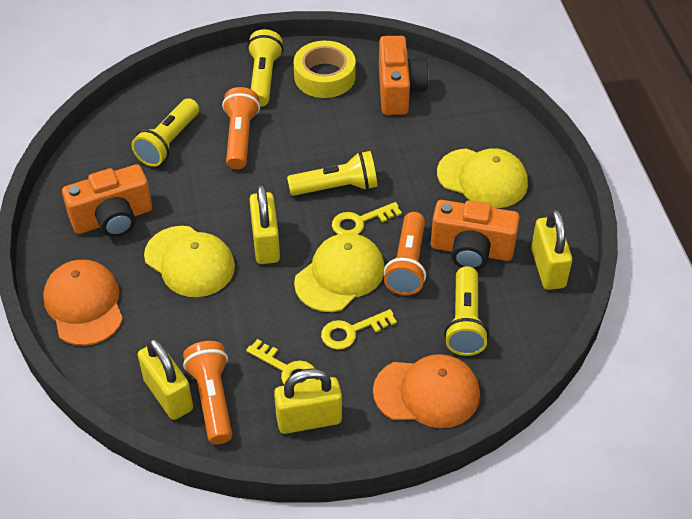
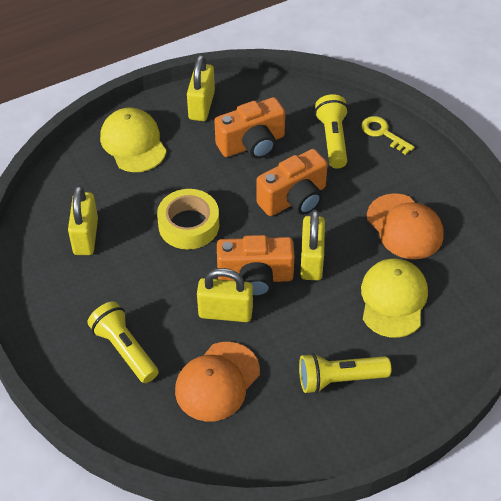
orange flashlight: [183,341,232,444] [222,87,260,169] [384,212,426,295] = 3 -> none = 0
yellow cap: [144,226,235,297] [294,233,385,312] [437,148,528,208] = 3 -> [100,108,167,172] [361,259,428,338] = 2
yellow flashlight: [131,98,199,167] [247,29,283,107] [287,151,377,196] [444,266,489,356] = 4 -> [87,301,159,383] [299,353,391,394] [315,94,348,168] = 3
yellow key: [246,339,317,385] [321,309,397,350] [332,202,402,234] = 3 -> [361,116,415,155] = 1

